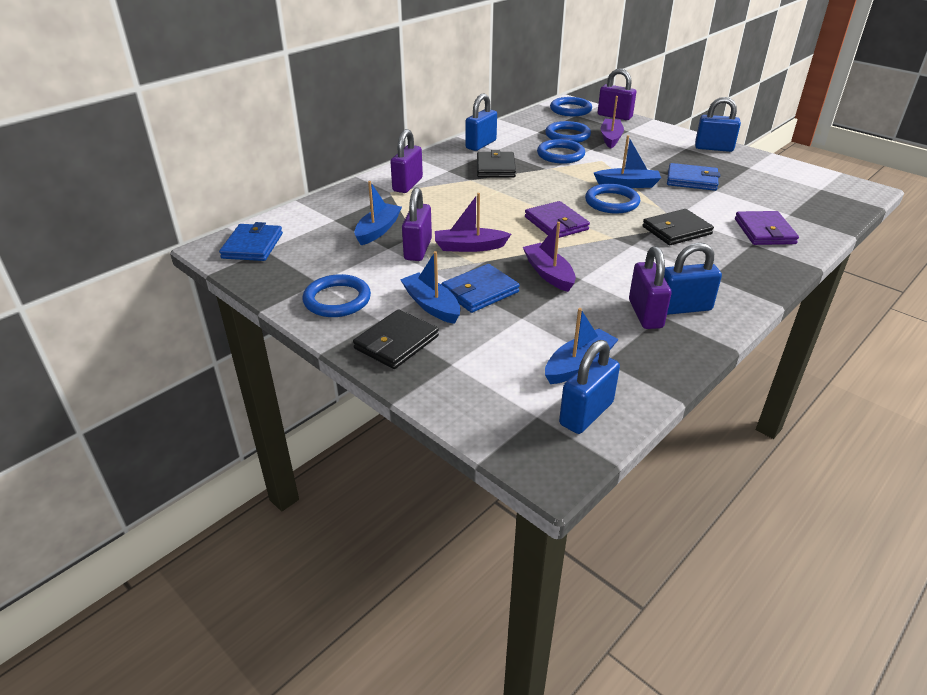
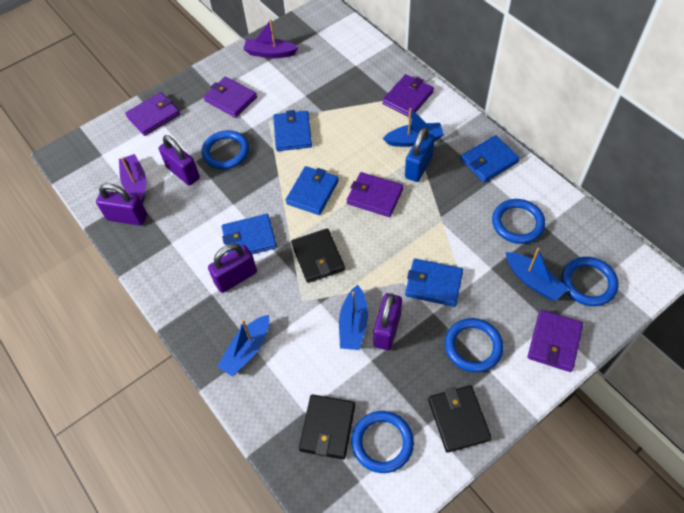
blue padlock: [465,94,497,151] [559,340,620,434] [664,243,722,315] [695,97,741,152] = 4 -> [405,127,435,182] = 1
blue wallet: [219,222,283,261] [441,264,520,313] [667,163,720,191] = 3 -> [222,214,277,254] [273,110,312,151] [285,166,339,215] [405,259,463,307] [461,135,520,183] = 5
purple boat: [435,193,511,252] [523,222,576,292] [601,96,624,148] = 3 -> [119,154,146,203] [243,19,298,58] = 2
purple wallet: [525,201,590,238] [735,211,799,245] = 2 -> [125,92,180,136] [203,76,257,118] [347,172,403,217] [382,74,434,117] [527,310,583,372] = 5

